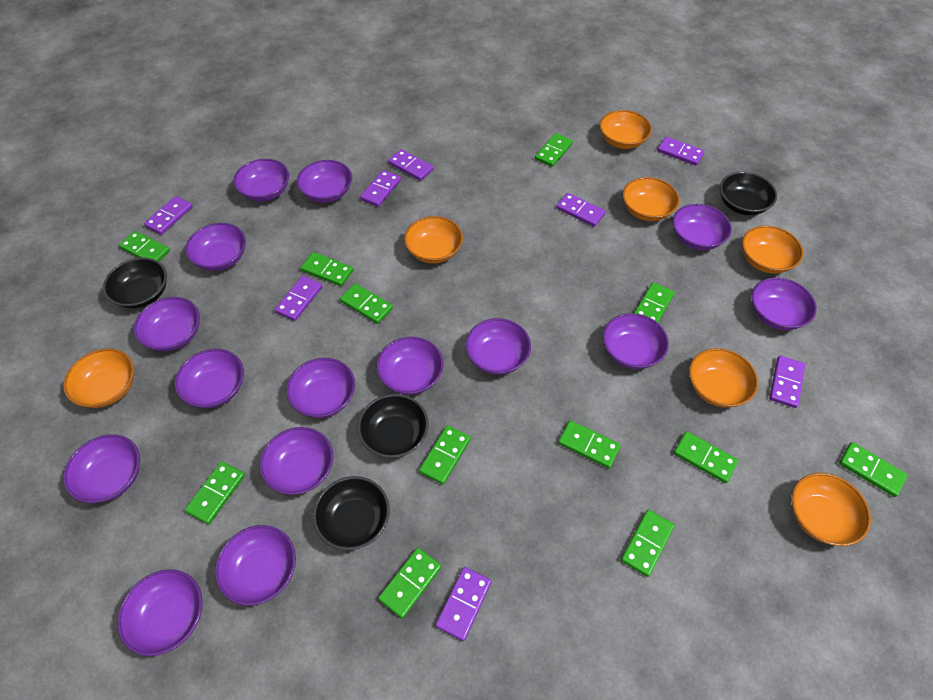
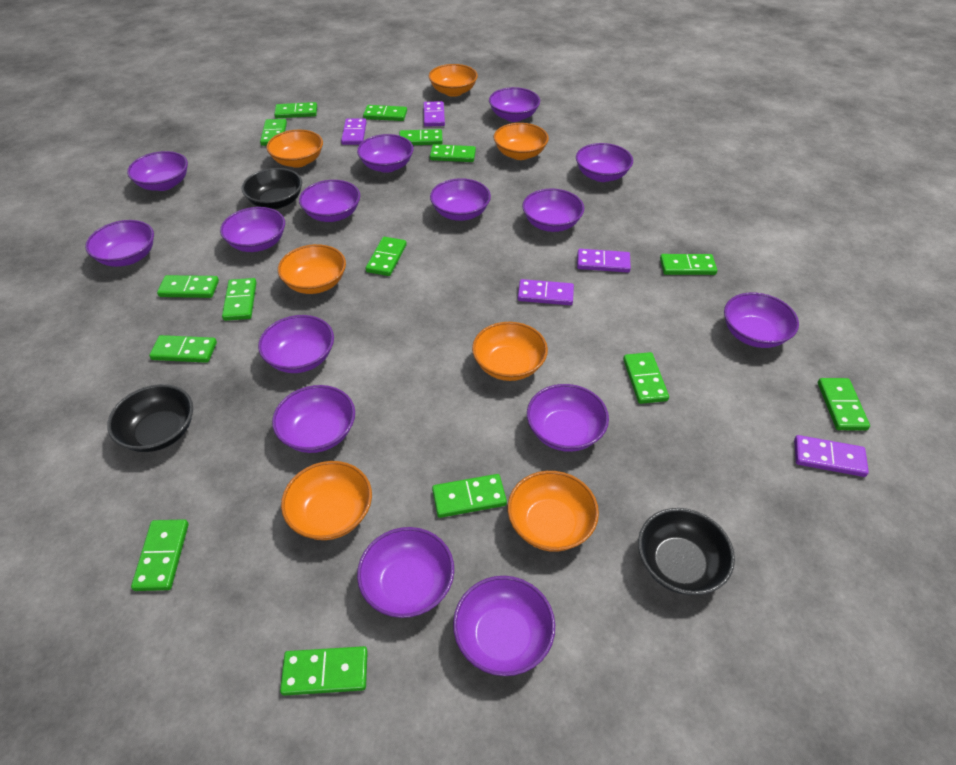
black bowl: [103,258,167,308] [313,476,390,550] [358,394,429,458] [720,172,777,215] = 4 -> [107,384,193,452] [242,168,302,209] [638,508,735,595] = 3
green domino: [119,231,170,262] [185,462,245,524] [301,252,353,286] [340,283,393,324] [378,548,441,619] [419,425,471,485] [535,133,573,167] [558,420,621,469] [621,510,674,577] [634,282,675,323] [674,431,738,483] [839,442,908,497] = 12 -> [131,519,189,591] [149,335,217,363] [157,275,219,298] [222,278,257,321] [260,119,287,146] [274,102,317,118] [280,646,368,696] [363,105,407,121] [366,237,407,276] [399,129,443,145] [430,144,476,162] [432,474,507,518] [623,352,669,404] [660,254,717,275] [818,378,870,431] = 15
purple domino: [144,196,193,235] [275,276,323,321] [360,170,401,207] [388,149,434,181] [436,567,491,641] [556,193,606,227] [657,137,705,166] [769,356,805,408] = 8 -> [341,118,366,145] [423,101,445,127] [518,279,574,305] [577,249,631,273] [794,435,869,477] = 5

